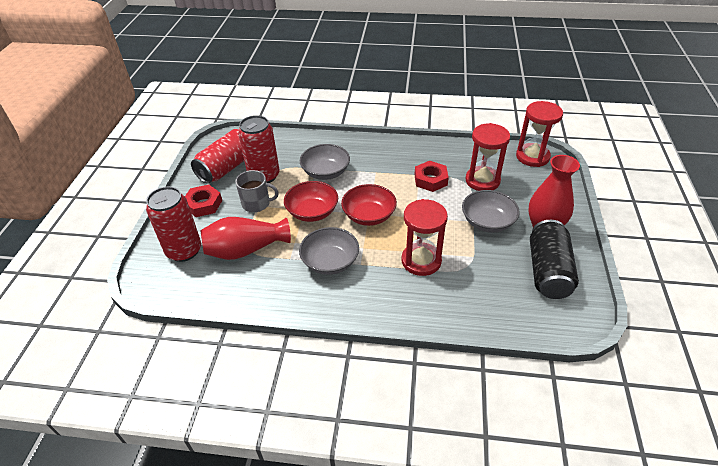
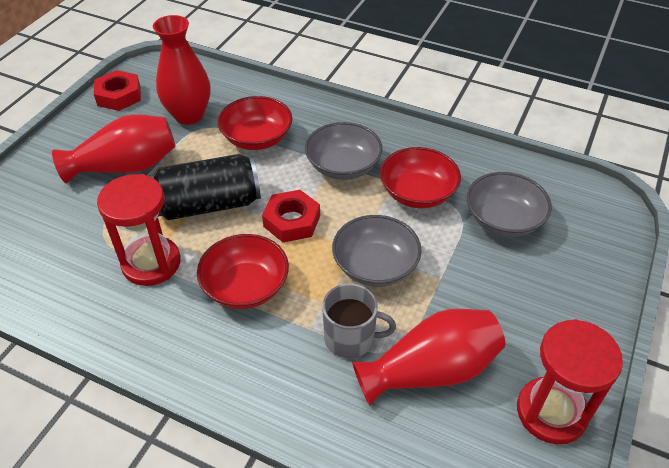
red bowl: [284,181,338,222] [341,184,397,226] = 2 -> [197,234,289,309] [218,96,292,150] [380,147,461,208] = 3
red can: [146,187,201,262] [191,129,244,184] [238,115,279,183] = 3 -> none = 0
red hourglass: [402,199,448,276] [465,123,510,191] [516,101,563,167] = 3 -> [97,174,181,286] [517,319,623,444] = 2
red vase: [200,217,291,260] [528,155,580,227] = 2 -> [52,114,176,183] [153,15,210,125] [352,309,505,406] = 3

